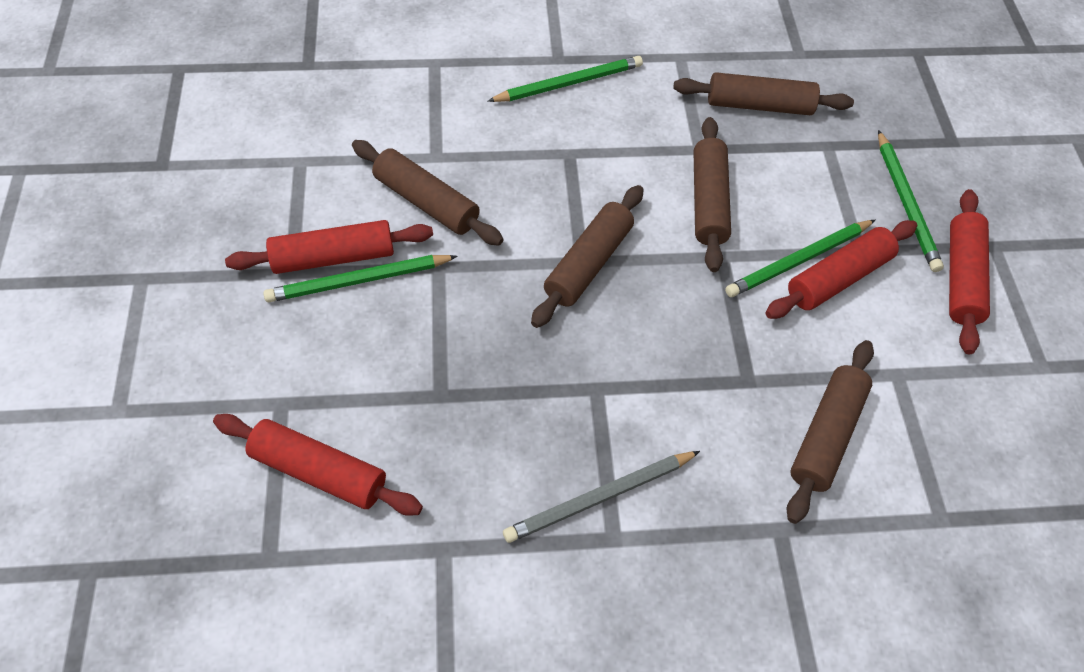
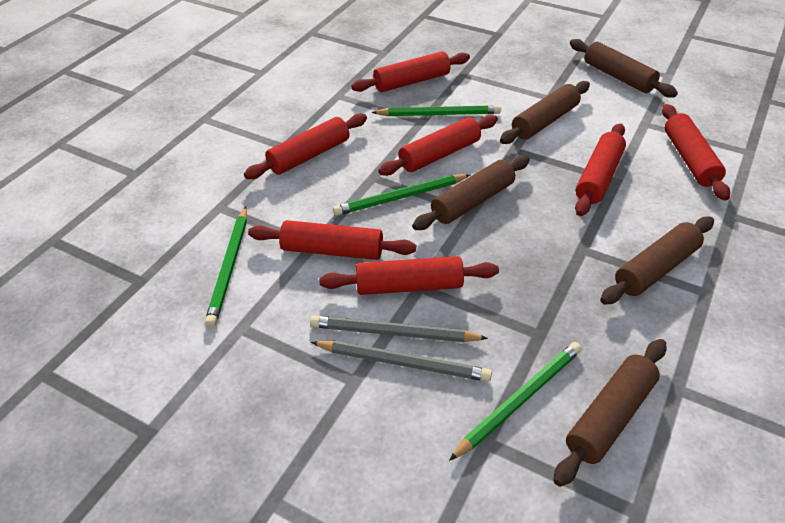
grey pencil: [503,451,700,543] = 1 -> [310,316,488,342] [311,340,492,382] = 2
red rolling pin: [213,414,423,516] [225,220,433,274] [765,220,917,319] [949,189,990,354] = 4 -> [244,114,367,179] [248,220,416,260] [319,256,499,295] [351,51,470,92] [378,115,498,176] [575,123,626,216] [662,104,730,201] = 7

